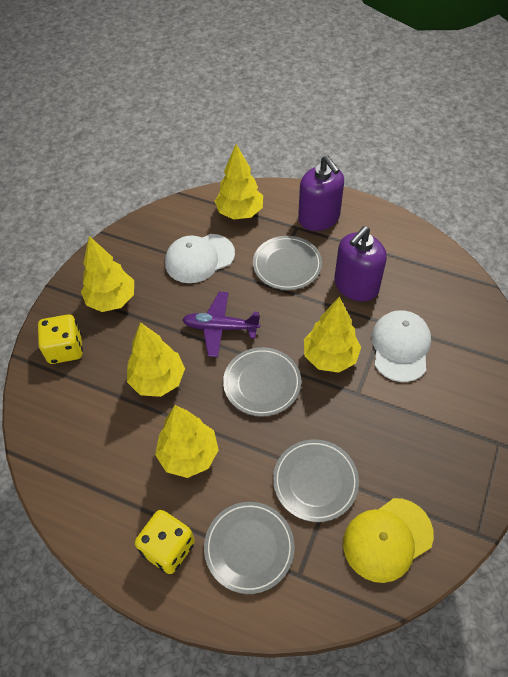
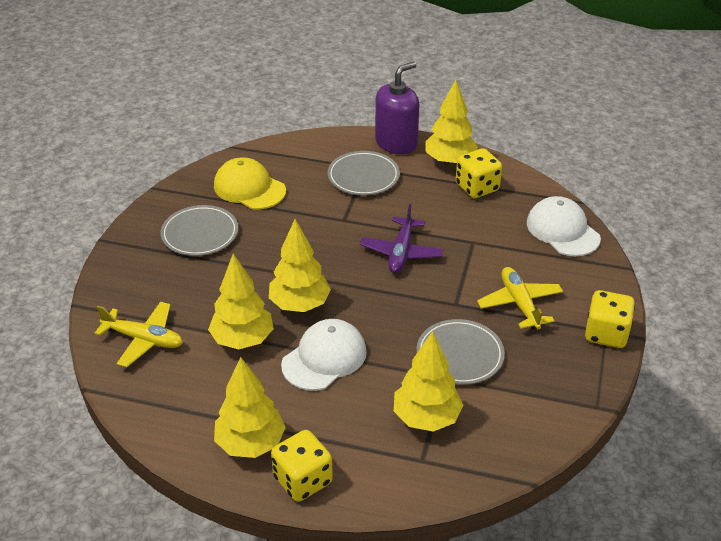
grey plate: [204,502,295,594] [223,347,301,417] [253,236,322,290] [273,439,359,522] = 4 -> [161,205,238,256] [328,151,400,195] [417,319,505,385] = 3
purple soap dispenser: [298,155,344,231] [334,226,387,301] = 2 -> [375,62,419,154] = 1
yellow dice: [38,314,83,364] [135,510,195,574] = 2 -> [271,430,333,502] [456,148,502,198] [585,290,635,348] = 3
yellow plane: none = 0 -> [95,302,183,367] [477,267,563,329] = 2

